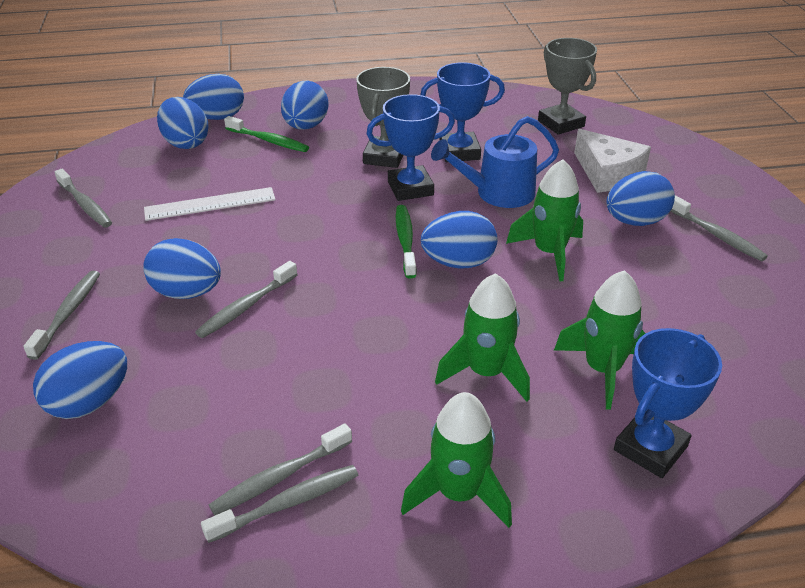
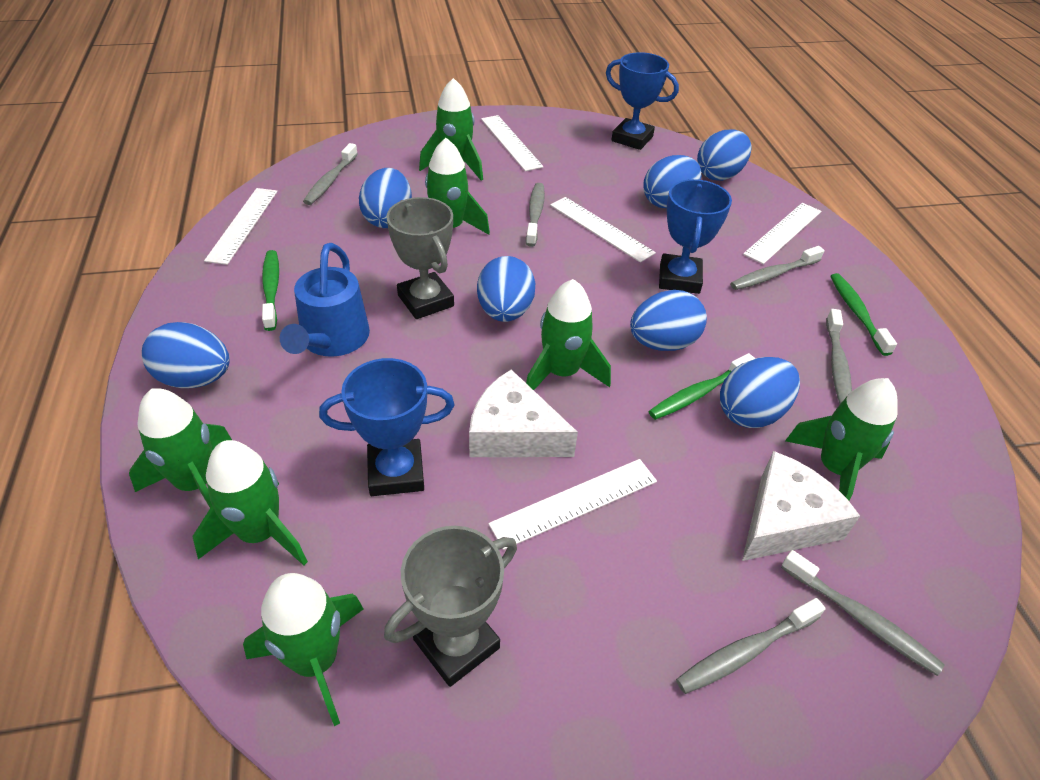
green rocket: [401,392,512,528] [435,273,530,402] [506,159,583,282] [554,270,645,410] = 4 -> [129,388,232,508] [192,440,308,566] [243,573,363,726] [419,78,483,181] [425,138,490,235] [526,279,611,390] [785,378,898,501] = 7
green toothbrush: [224,116,309,152] [396,205,416,279] = 2 -> [262,250,279,331] [649,353,755,420] [830,273,897,356] = 3
white cheese: [574,129,651,193] = 1 -> [469,369,578,457] [742,451,860,561] = 2
white ruler: [144,187,276,221] = 1 -> [204,188,278,265] [481,115,543,171] [488,459,657,550] [550,197,656,263] [743,203,822,264] = 5

